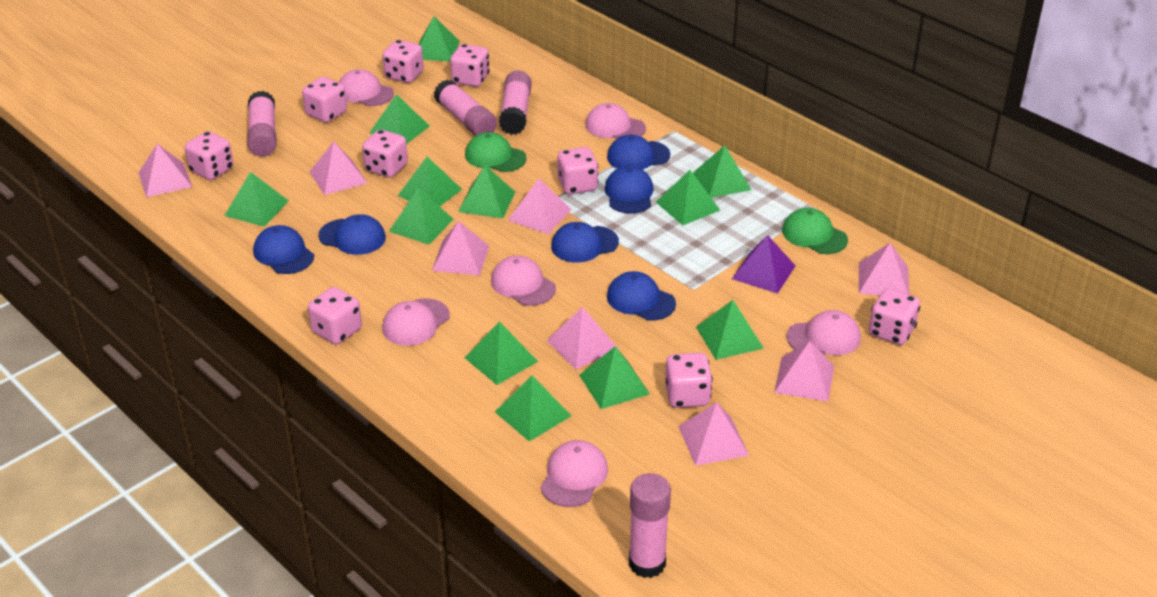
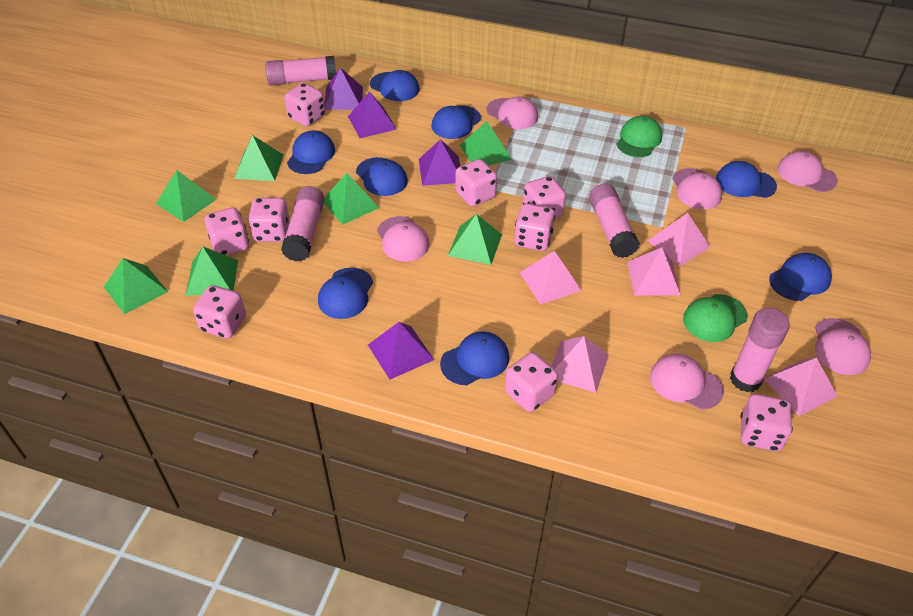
blue cap: [253,225,314,274] [318,214,386,255] [551,222,619,263] [605,166,654,213] [607,135,670,170] [607,271,676,321] = 6 -> [287,131,335,174] [318,268,373,319] [356,157,408,196] [370,70,419,101] [431,105,481,139] [440,331,509,385] [716,161,777,198] [769,253,832,301] = 8
green pyramid: [224,172,289,227] [369,94,430,144] [389,189,453,245] [398,157,462,207] [419,16,460,61] [458,165,515,219] [465,321,538,385] [495,376,572,442] [579,346,650,409] [656,170,720,225] [693,145,751,198] [696,300,764,360] = 12 -> [104,258,168,315] [156,170,217,222] [185,247,238,296] [234,135,283,181] [324,173,379,225] [448,214,502,265] [460,121,512,165] = 7
pink pyramid: [139,144,192,197] [309,141,367,195] [432,221,489,275] [508,179,572,234] [546,307,618,369] [678,402,749,466] [774,341,834,402] [859,243,909,295] = 8 -> [520,251,582,304] [552,336,609,393] [627,247,681,296] [648,213,710,266] [764,358,837,416] = 5
purple pyramid: [732,235,795,294] = 1 -> [324,67,363,110] [348,92,397,138] [368,322,434,379] [419,139,460,186] = 4

